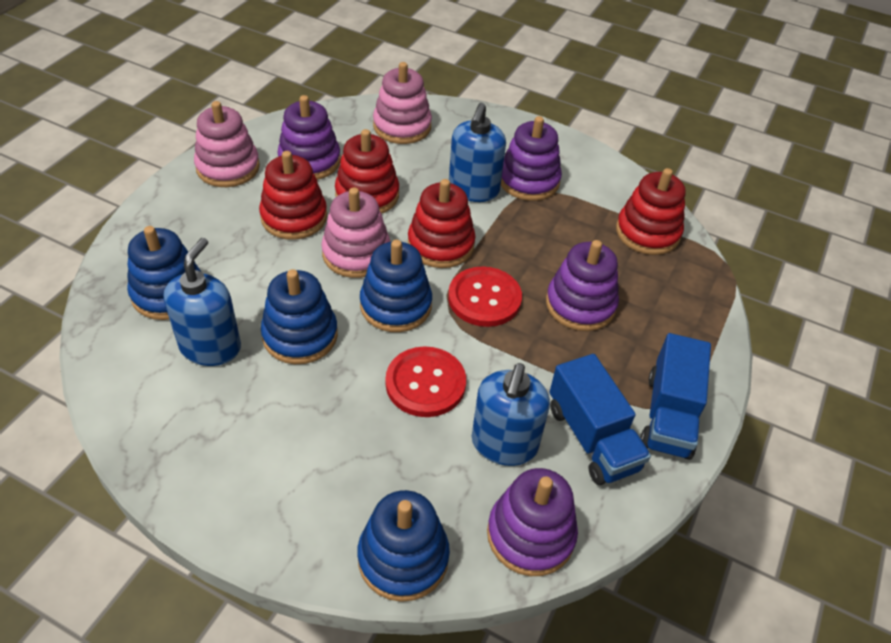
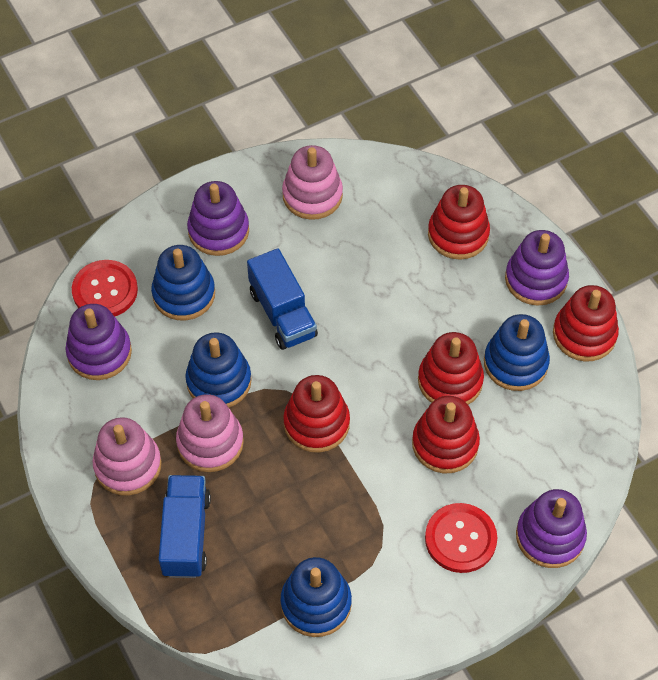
blue soap dispenser: [163,238,241,366] [449,103,506,202] [472,363,550,466] = 3 -> none = 0
red stacking toy: [259,151,327,240] [335,129,399,214] [408,179,475,268] [616,168,686,255] = 4 -> [283,375,350,453] [412,396,480,473] [418,332,484,405] [428,185,490,260] [553,285,619,362] = 5

